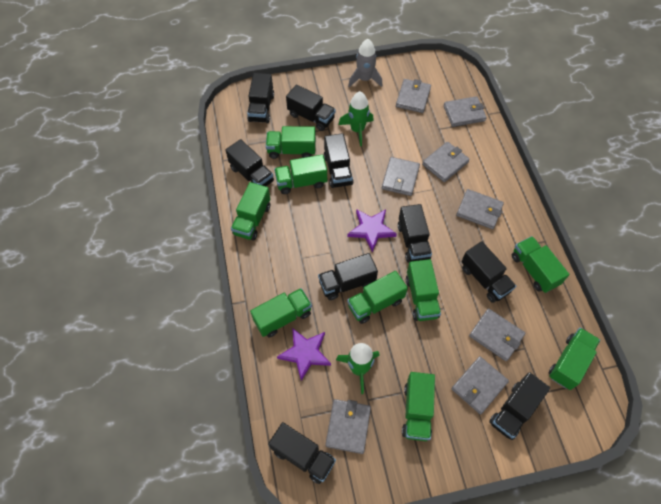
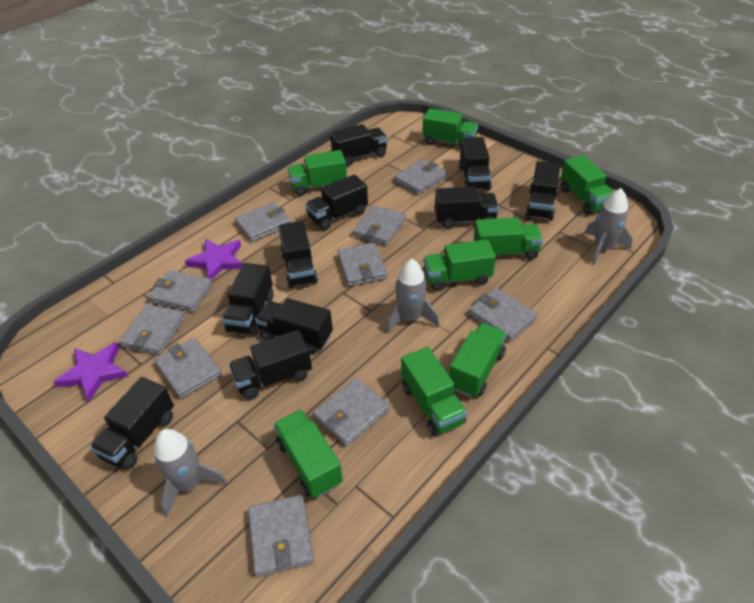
black truck: [226,139,274,186] [247,73,274,123] [268,422,336,484] [286,85,336,131] [318,253,378,300] [324,133,354,188] [398,204,432,263] [461,241,516,303] [489,372,550,440] = 9 -> [90,377,174,470] [222,263,273,336] [229,330,312,400] [255,298,333,354] [278,221,318,288] [305,174,368,230] [330,124,387,166] [435,186,499,229] [459,137,492,190] [525,161,560,221] = 10
green rocket: [336,343,380,394] [339,91,374,146] = 2 -> none = 0
green truck: [231,182,270,240] [250,288,312,337] [266,126,316,159] [274,154,327,194] [347,271,408,324] [402,372,435,441] [406,259,441,321] [512,236,570,293] [549,328,600,390] = 9 -> [273,409,343,498] [288,150,347,196] [401,347,467,436] [422,108,478,149] [423,239,496,291] [449,323,507,398] [474,217,543,260] [560,155,614,215] = 8
grey rocket: [348,39,382,87] = 1 -> [154,429,227,517] [386,258,440,333] [585,188,633,264] = 3
grey wallet: [325,399,371,454] [382,157,420,196] [396,79,431,113] [422,142,470,182] [443,96,487,127] [451,356,509,414] [456,189,504,229] [469,308,525,361] = 8 -> [119,304,185,355] [148,270,213,312] [154,338,222,399] [235,202,291,242] [248,495,314,577] [313,378,390,447] [337,242,387,287] [353,205,406,246] [394,159,447,195] [468,288,538,342] = 10

